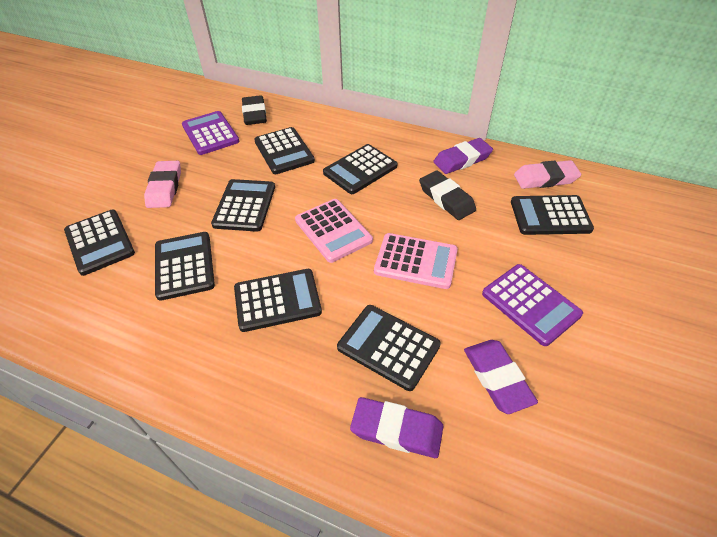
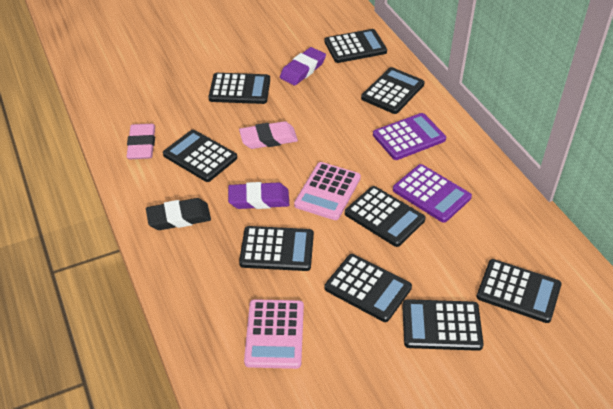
black calculator: [64,210,135,276] [155,232,215,301] [211,179,275,232] [234,269,322,332] [254,127,315,174] [323,144,397,194] [337,305,441,391] [511,195,594,235] = 8 -> [163,130,237,182] [208,73,270,104] [239,226,314,271] [325,29,387,63] [325,254,412,322] [345,186,426,247] [361,67,425,114] [402,299,484,351] [477,259,562,323] = 9
black eraser: [242,95,267,125] [419,170,476,220] = 2 -> [146,198,211,230] = 1
purple eraser: [350,397,443,458] [433,138,493,174] [464,340,538,414] = 3 -> [228,182,289,209] [280,47,326,86] = 2

